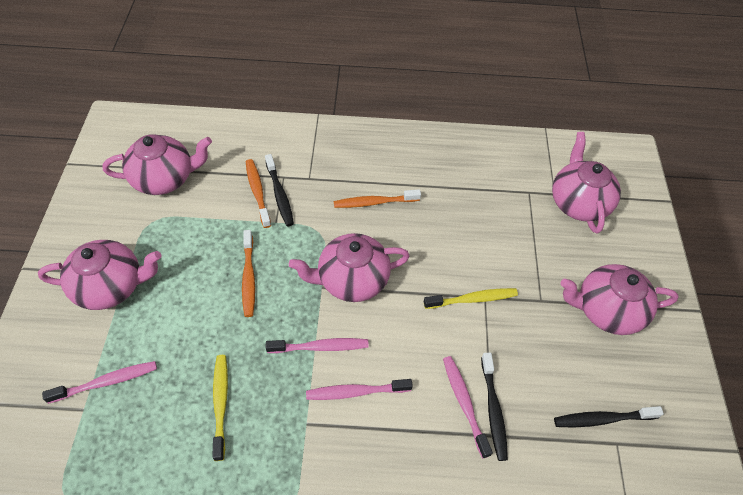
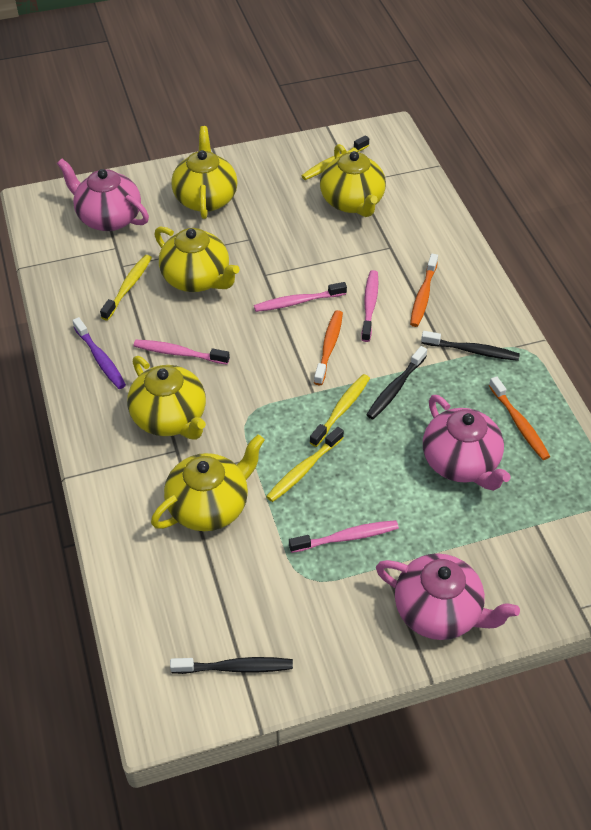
pink teapot: [38,240,161,310] [102,134,212,195] [289,233,410,302] [552,132,621,234] [560,264,679,335] = 5 -> [57,159,149,231] [376,554,520,640] [423,395,511,491] = 3
purple toothbrush: none = 0 -> [72,317,126,389] = 1
yellow teapot: none = 0 -> [127,356,206,440] [151,434,265,531] [154,226,240,292] [171,126,238,219] [320,144,386,217] = 5
yellow toothbrush: [212,355,228,461] [424,288,518,309] = 2 -> [100,255,152,321] [266,427,344,502] [301,135,369,180] [309,374,370,447] = 4

